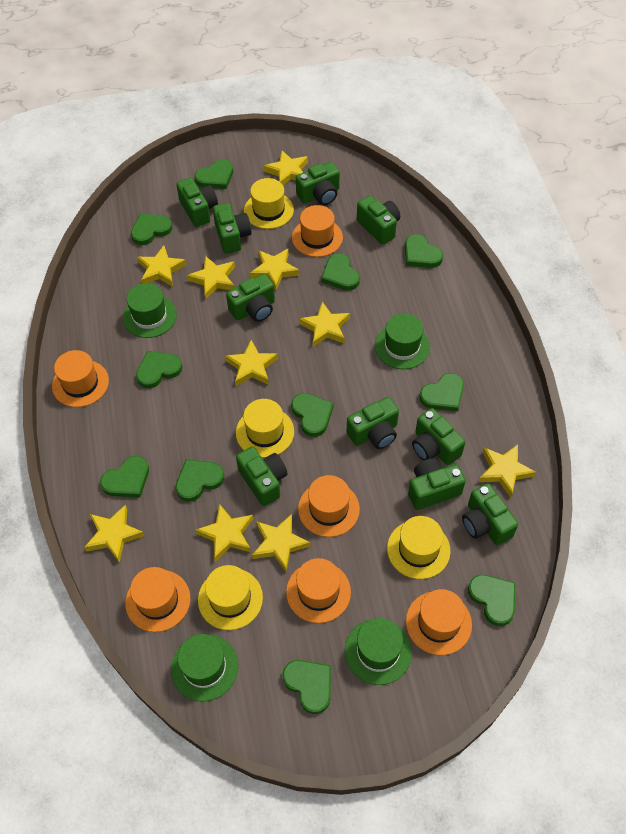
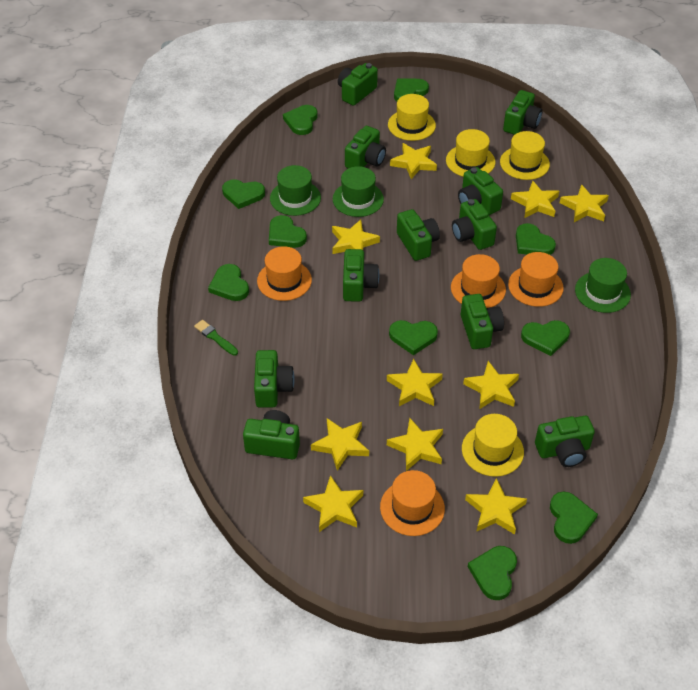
green brush: none = 0 -> [194,320,238,356] = 1
green camera: [176,178,218,227] [213,203,252,254] [226,274,275,322] [236,447,288,506] [296,162,340,205] [346,397,399,449] [357,196,400,245] [408,458,466,510] [412,408,465,465] [462,483,518,545] = 10 -> [243,410,300,460] [254,350,294,408] [338,63,378,106] [343,249,379,302] [345,126,386,169] [397,209,440,261] [452,199,497,250] [458,167,503,215] [461,294,504,349] [503,90,542,135] [535,416,595,467] = 11
green hat: [123,283,177,338] [171,634,239,702] [345,618,412,685] [375,313,430,369] = 4 -> [270,165,321,216] [333,166,384,217] [575,258,631,313] = 3
green heart: [100,456,149,498] [131,214,172,245] [136,351,182,388] [176,459,224,502] [195,160,233,189] [283,660,331,714] [291,393,334,437] [321,254,360,291] [405,234,443,268] [419,373,464,412] [468,575,516,626] = 11 -> [208,264,249,301] [222,179,265,209] [269,215,307,248] [283,105,317,135] [389,320,438,355] [394,78,429,102] [468,546,517,600] [516,223,556,255] [521,320,570,356] [550,492,598,544] = 10
orange hat: [52,350,109,407] [125,567,190,632] [286,558,351,623] [292,205,343,257] [298,475,360,537] [406,589,472,655] = 6 -> [257,246,312,301] [380,470,445,536] [451,254,506,308] [508,252,564,307] = 4

